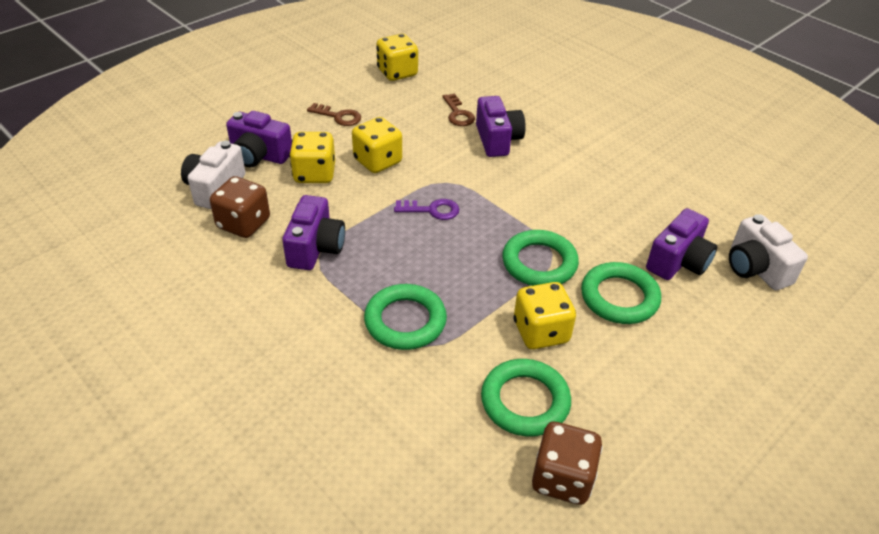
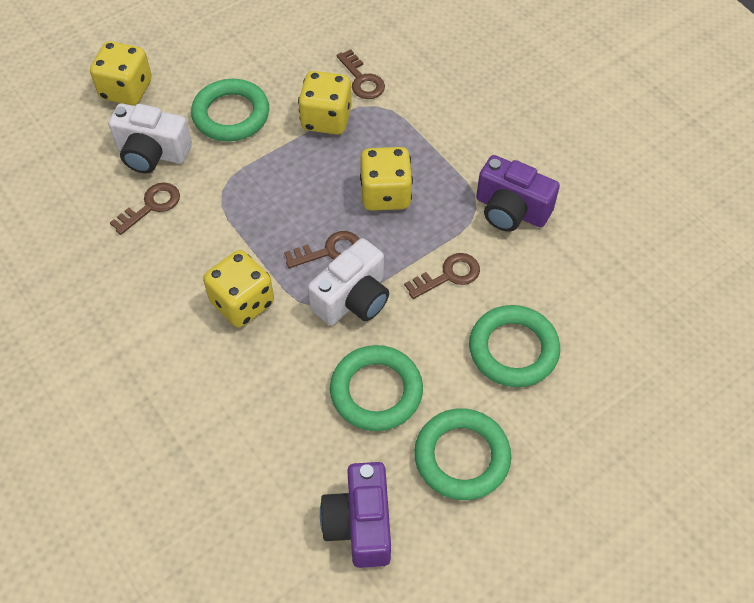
brown dice: [210,176,270,238] [532,422,603,505] = 2 -> none = 0
brown key: [307,103,361,126] [442,93,475,126] = 2 -> [110,183,180,235] [284,231,359,268] [337,49,385,99] [404,253,480,299] = 4
purple camera: [226,111,292,167] [282,195,345,270] [476,96,526,157] [646,208,717,280] = 4 -> [320,462,391,568] [476,155,560,232] = 2
purple key: [394,199,459,220] = 1 -> none = 0

